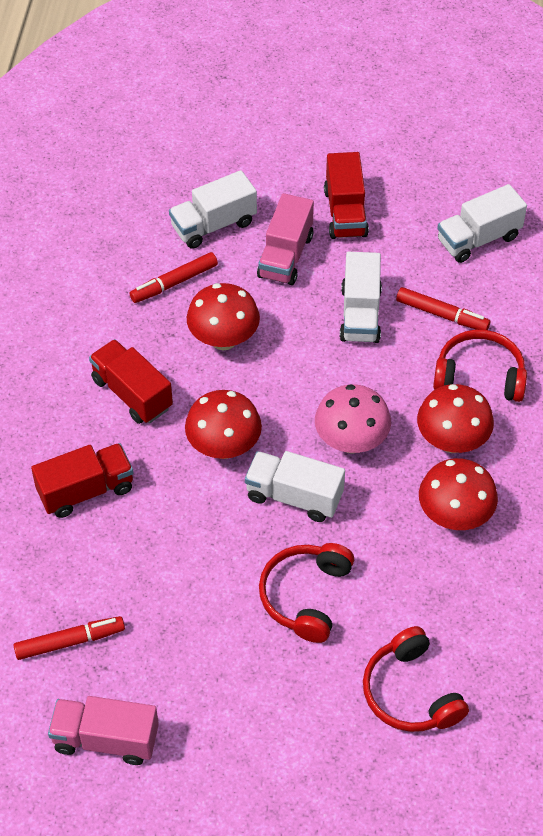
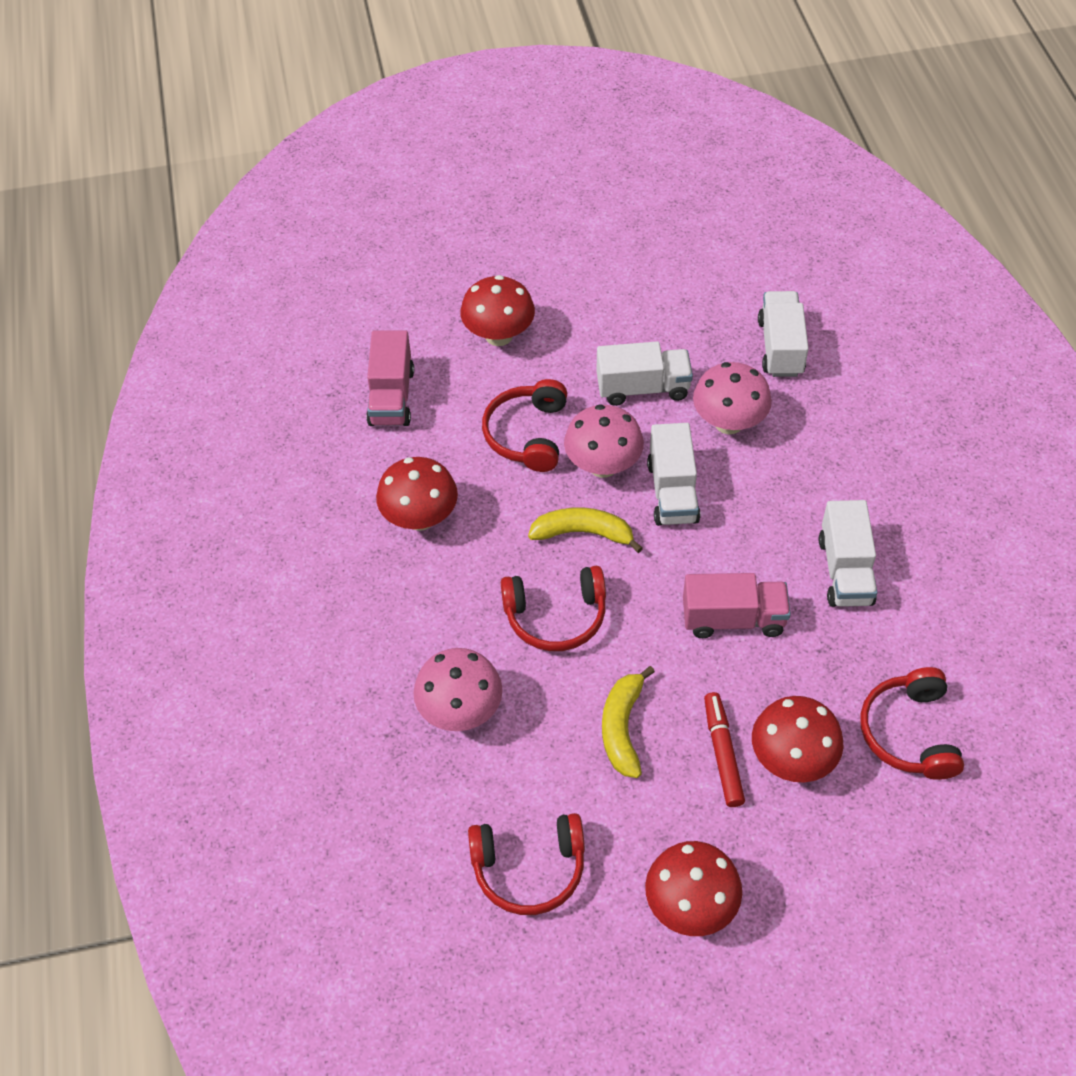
pink mushroom: [315,384,391,454] = 1 -> [414,648,503,731] [564,404,644,478] [693,362,772,434] = 3
red headphones: [259,543,354,643] [363,626,469,732] [433,330,527,402] = 3 -> [468,813,585,915] [482,379,567,472] [501,566,606,651] [860,667,964,780] = 4
red marker: [13,616,125,660] [130,252,218,303] [396,287,490,330] = 3 -> [704,692,745,807] = 1
red truck: [31,443,134,518] [89,339,173,424] [324,152,369,239] = 3 -> none = 0
yellow banana: none = 0 -> [528,507,643,553] [602,666,655,778] = 2

